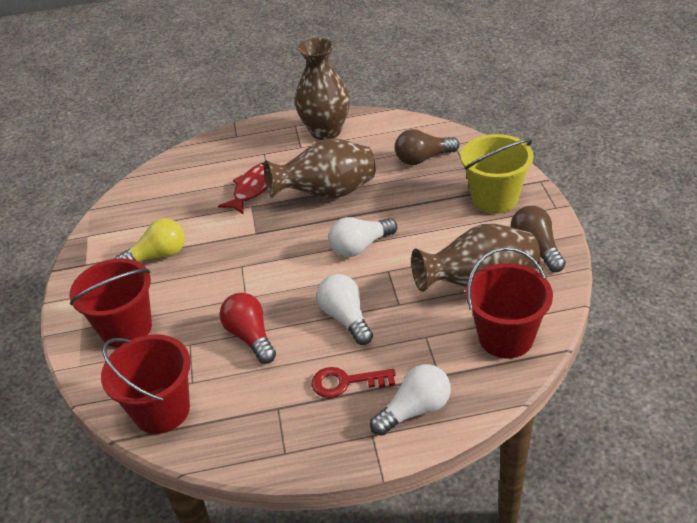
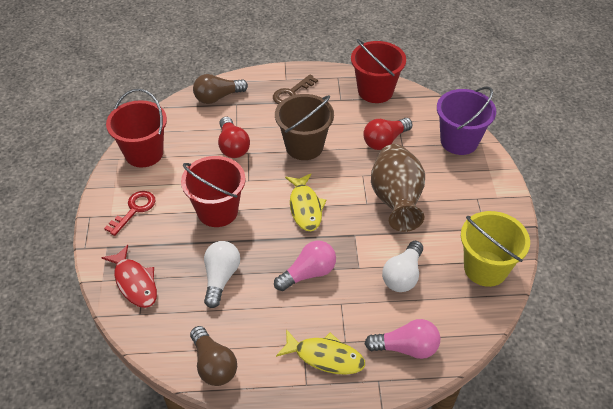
brown bucket: none = 0 -> [275,94,334,160] = 1
brown key: none = 0 -> [273,75,318,104] = 1
brown vase: [264,139,375,198] [295,38,350,140] [411,224,540,292] = 3 -> [371,144,425,232] = 1
pink light bulb: none = 0 -> [274,241,336,291] [364,319,440,359] = 2
purple bucket: none = 0 -> [437,87,496,155] = 1
red light bulb: [220,293,276,364] = 1 -> [218,117,250,158] [363,118,412,150] = 2
white light bulb: [317,274,373,345] [329,217,397,257] [370,364,451,436] = 3 -> [204,241,240,308] [382,241,423,292] = 2
yellow fish: none = 0 -> [276,329,365,375] [285,173,326,231] = 2
yellow light bulb: [115,218,185,262] = 1 -> none = 0

